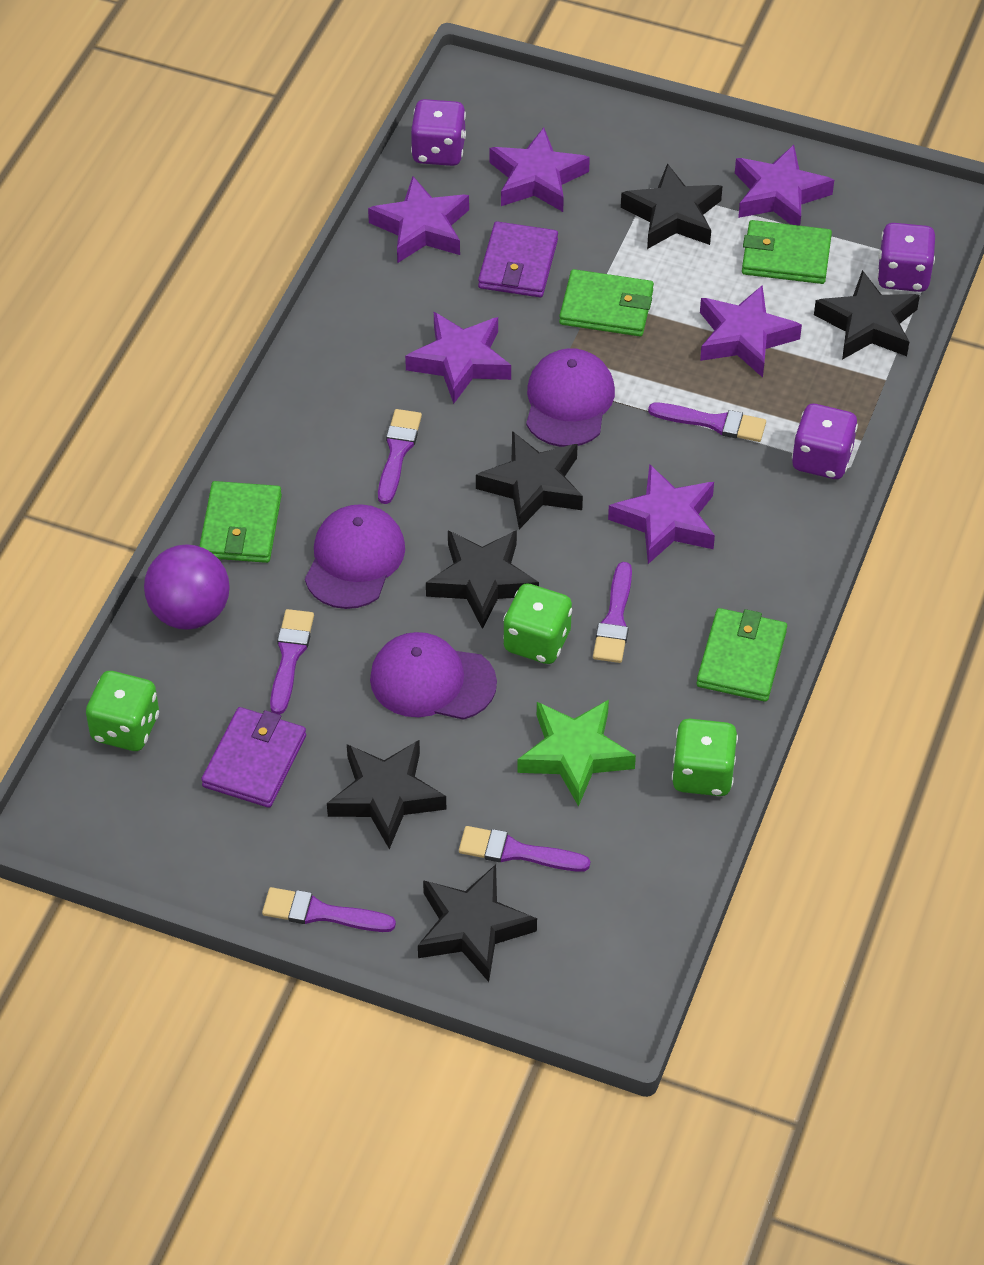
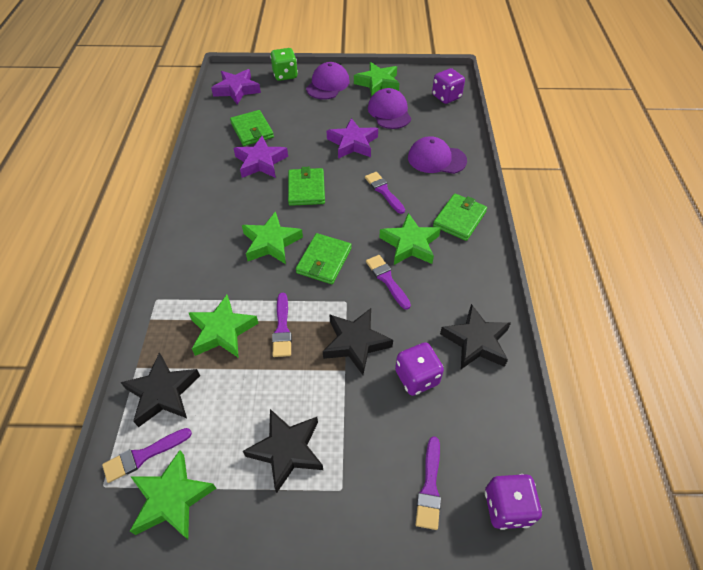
black star: [327,740,446,849] [418,864,537,982] [426,530,539,629] [476,431,583,529] [621,163,723,249] [814,270,920,360] = 6 -> [120,352,200,427] [243,409,323,493] [323,308,393,375] [440,304,511,369] = 4
green dice: [86,671,159,751] [503,583,572,664] [672,719,738,796] = 3 -> [270,48,298,81] = 1
green star: [517,700,636,807] = 1 -> [130,450,217,539] [189,295,259,357] [242,211,303,264] [354,62,399,97] [379,213,441,265] = 5
purple ball: [144,544,230,630] = 1 -> none = 0
purple brush: [262,887,396,932] [270,609,314,715] [378,409,422,504] [459,826,590,872] [593,562,632,663] [648,403,766,442] = 6 -> [102,428,192,483] [272,293,292,357] [365,172,405,214] [366,255,411,310] [416,436,441,530] = 5
purple star: [368,176,469,263] [405,312,511,404] [490,128,590,212] [608,464,715,564] [700,285,802,377] [735,145,834,226] = 6 -> [211,69,261,105] [234,136,288,178] [327,118,378,159] = 3
purple wallet: [201,707,306,808] [478,221,558,297] = 2 -> none = 0

